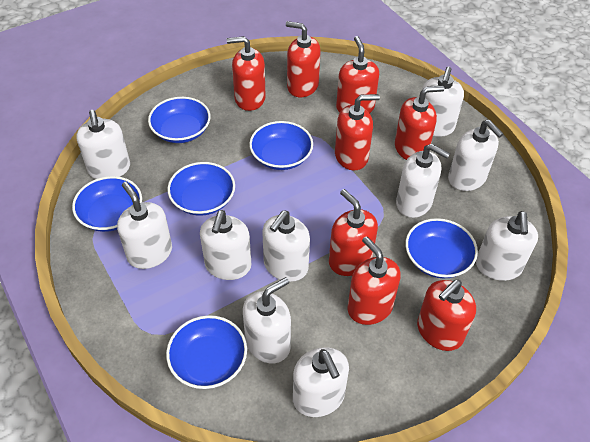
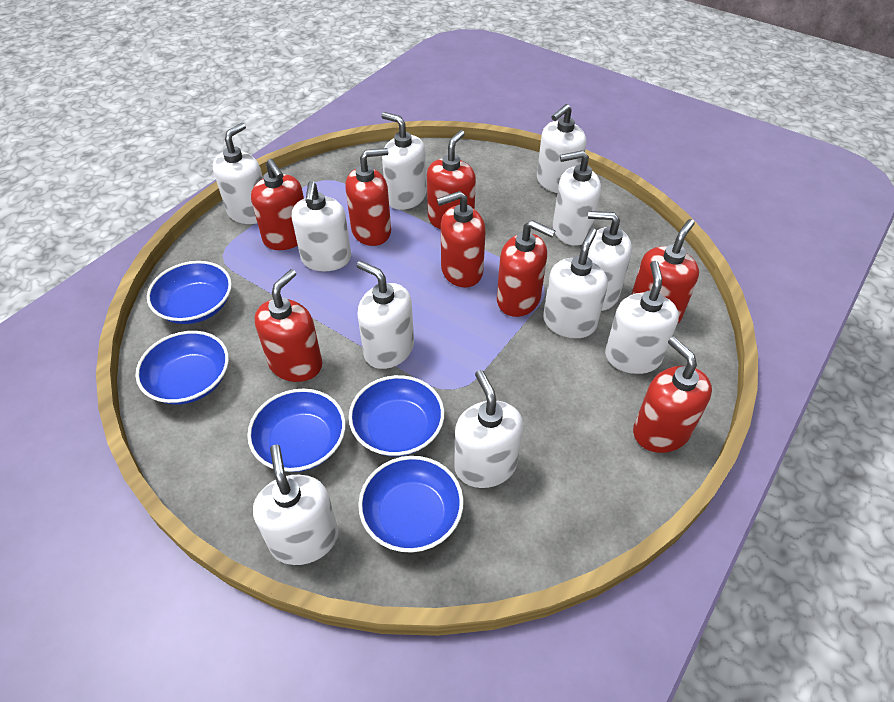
blue bowl: [72,176,142,232] [148,97,211,143] [166,315,247,389] [167,162,235,216] [249,121,313,170] [405,218,478,279] = 6 -> [136,331,229,405] [147,261,232,324] [247,389,346,472] [349,375,444,457] [358,456,464,553] = 5
white soap dispenser: [76,110,130,179] [117,182,172,269] [200,210,251,280] [243,277,291,364] [262,211,310,282] [293,347,349,417] [396,144,450,218] [422,67,464,137] [448,120,503,191] [476,211,538,281] = 10 -> [213,123,263,224] [253,445,338,565] [292,181,351,271] [356,261,414,369] [381,112,426,210] [454,370,523,488] [537,104,586,193] [543,228,608,338] [553,150,601,246] [588,211,632,311] [605,261,679,374] = 11

